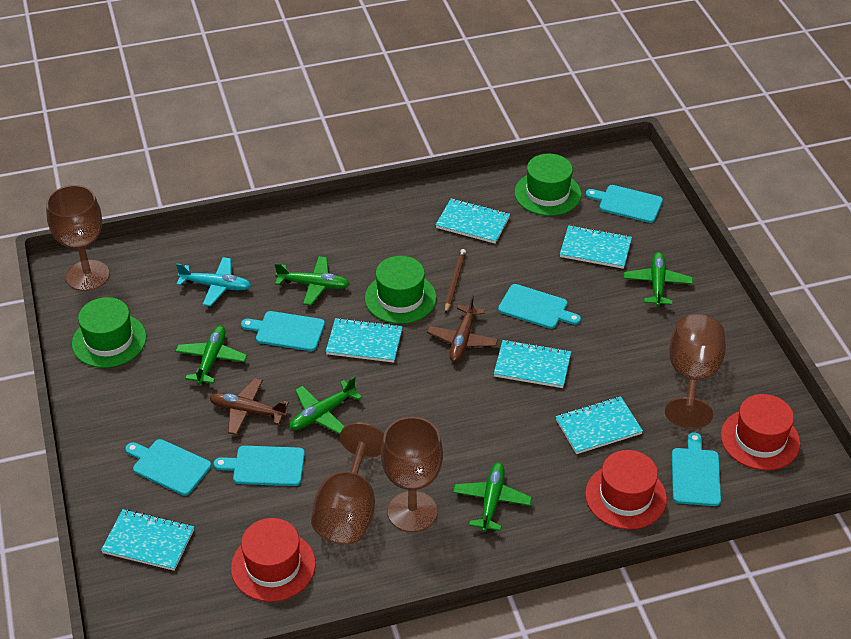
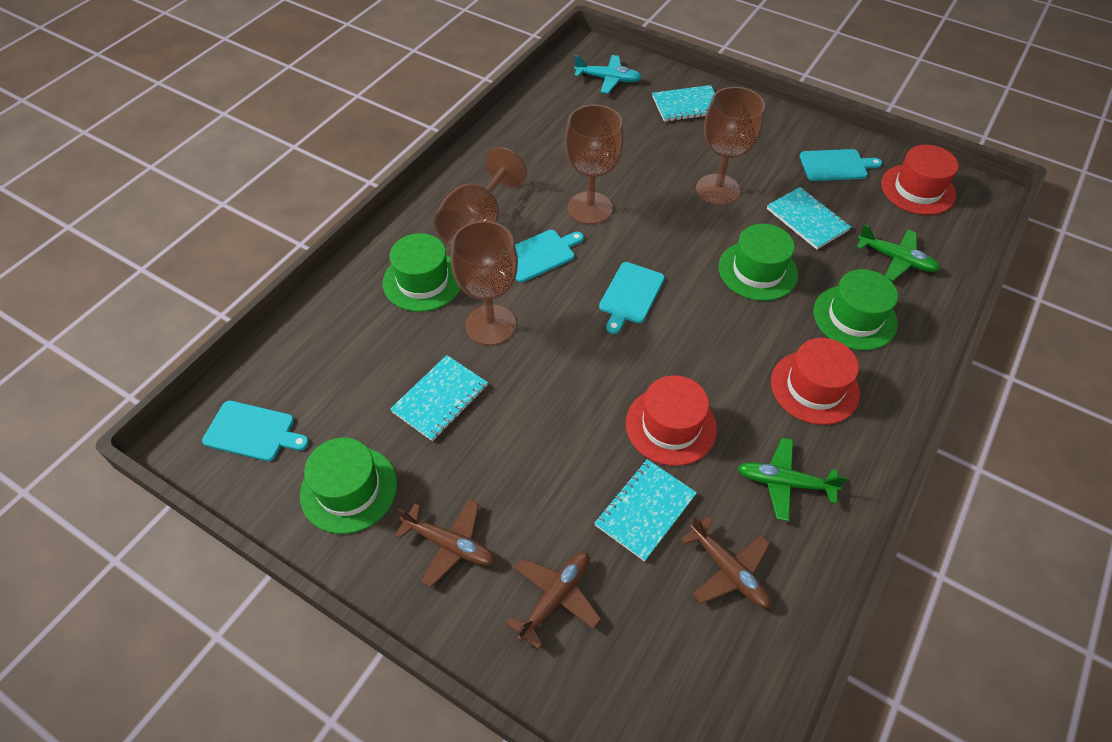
brown pencil: [445,249,466,314] = 1 -> none = 0
brown plane: [209,378,289,435] [427,295,498,362] = 2 -> [395,499,495,587] [506,552,601,649] [680,516,772,608] = 3
green hat: [72,297,146,368] [365,256,437,324] [514,154,581,216] = 3 -> [300,438,397,534] [383,233,460,312] [719,224,798,301] [814,269,898,350] = 4
green plane: [175,326,247,385] [275,256,350,305] [289,376,362,434] [453,462,532,532] [624,252,693,307] = 5 -> [738,438,847,521] [857,224,940,281] = 2
turquoise cutting board: [125,439,211,496] [214,446,305,486] [241,311,325,351] [498,284,581,329] [586,185,663,223] [672,432,721,506] = 6 -> [202,401,309,461] [515,230,584,282] [599,262,665,334] [800,149,882,181] = 4
turquoise notebook: [101,509,194,571] [326,318,403,363] [436,198,510,244] [494,340,571,388] [556,396,643,454] [560,225,632,269] = 6 -> [390,355,488,441] [595,459,697,562] [652,85,715,122] [767,187,851,250] = 4

